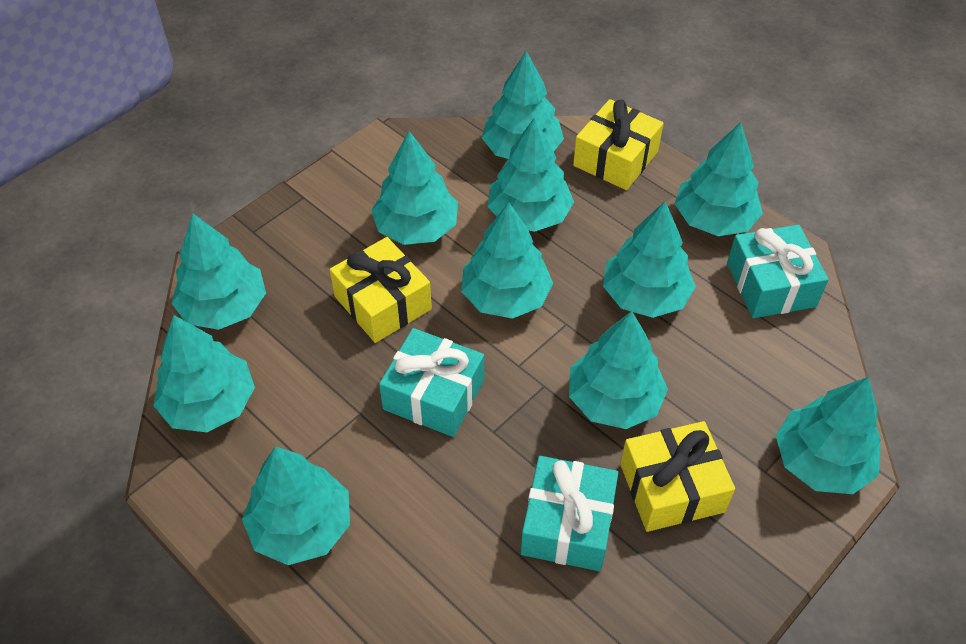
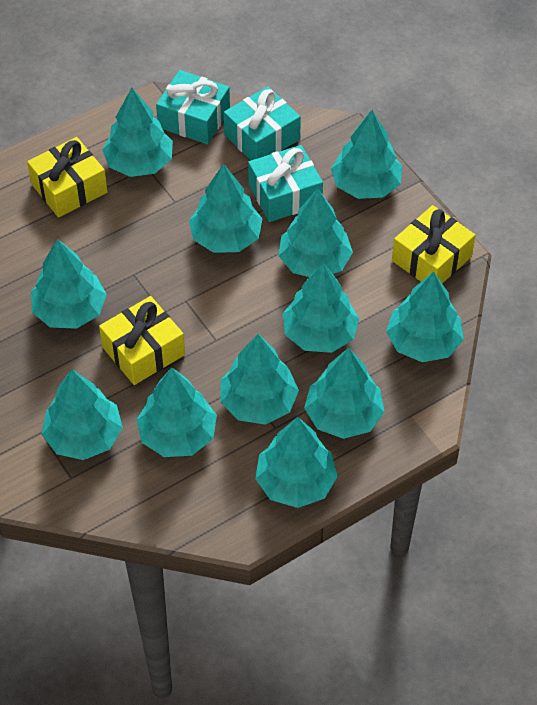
turquoise tree: [153,315,255,432] [171,213,266,330] [242,446,350,565] [371,131,458,245] [461,202,553,319] [481,51,564,159] [487,117,574,232] [569,311,668,429] [603,201,696,318] [675,122,763,236] [776,377,881,494] = 11 -> [31,239,107,329] [42,369,123,460] [102,88,173,177] [136,367,217,457] [189,164,262,253] [220,334,299,425] [255,417,338,508] [278,188,353,277] [283,263,359,353] [304,348,385,439] [331,110,402,199] [386,272,464,362] = 12

